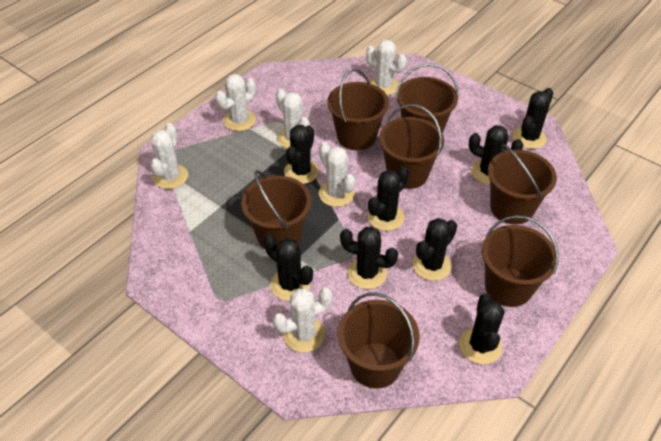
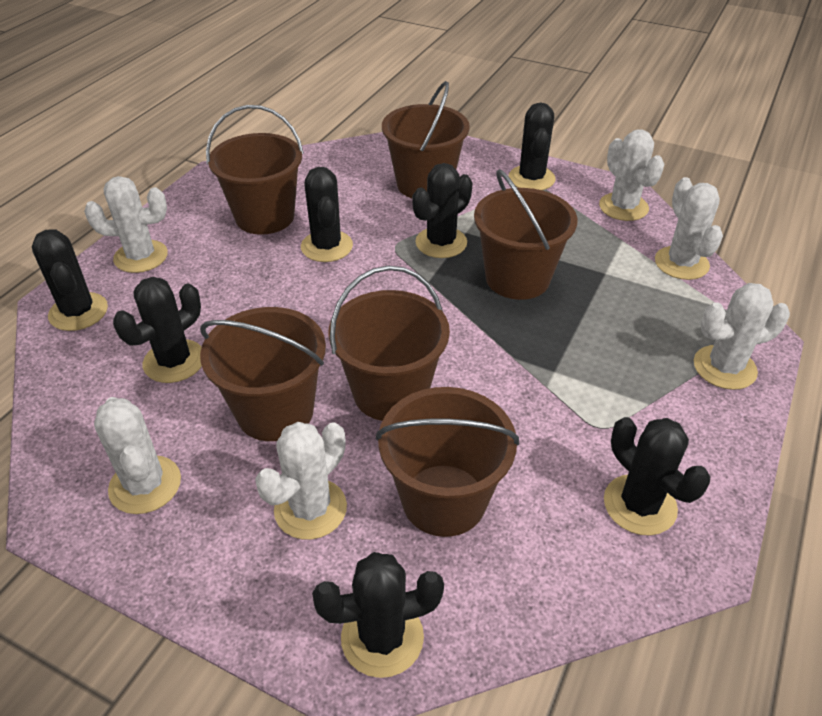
black cactus: [264,234,313,301] [284,125,319,184] [340,227,398,289] [368,166,409,231] [413,218,457,281] [459,293,505,365] [469,125,523,184] [513,88,553,149] = 8 -> [32,229,108,331] [113,277,202,383] [301,167,353,262] [312,552,444,678] [412,163,473,258] [508,102,556,190] [604,417,710,536] = 7
brown bucket: [241,170,312,249] [327,69,389,150] [338,292,419,389] [379,104,444,189] [396,63,459,134] [482,215,559,307] [488,144,557,225] = 7 -> [200,307,326,441] [206,105,304,235] [328,266,450,421] [376,387,519,537] [382,81,470,198] [474,169,577,300] = 6

